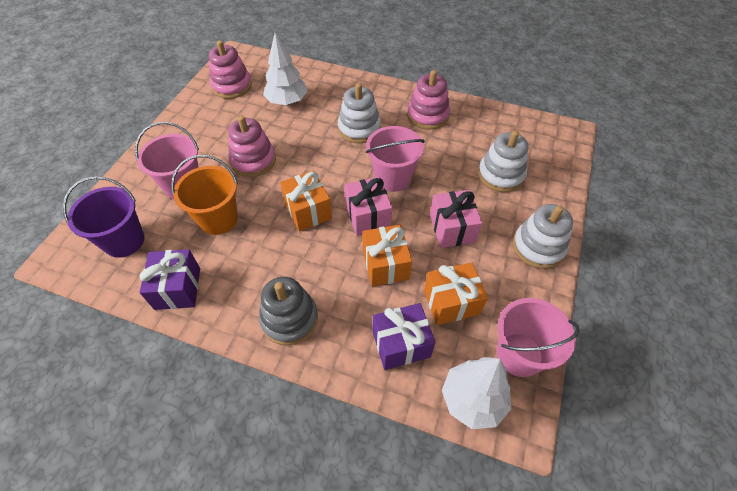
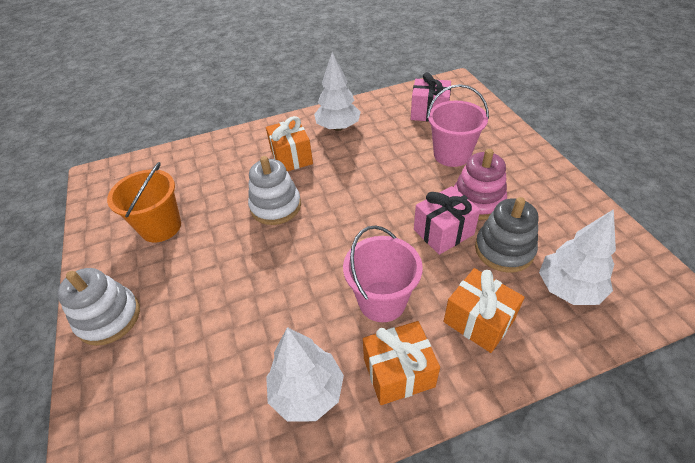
pink bucket: [135,122,199,199] [366,126,425,192] [497,298,580,377] = 3 -> [343,225,423,322] [427,84,489,167] = 2
pink stacking toy: [209,41,252,99] [228,116,276,177] [407,70,450,130] = 3 -> [454,149,507,220] = 1
purple bucket: [63,176,145,258] = 1 -> none = 0
purple gift: [139,249,200,310] [373,303,436,370] = 2 -> none = 0
white stacking toy: [338,83,381,143] [478,130,529,192] [513,204,573,269] = 3 -> [57,268,140,346] [248,156,301,225] = 2
white tree: [263,32,308,105] [442,357,511,429] = 2 -> [266,327,344,422] [314,52,361,131] [539,209,616,305] = 3

